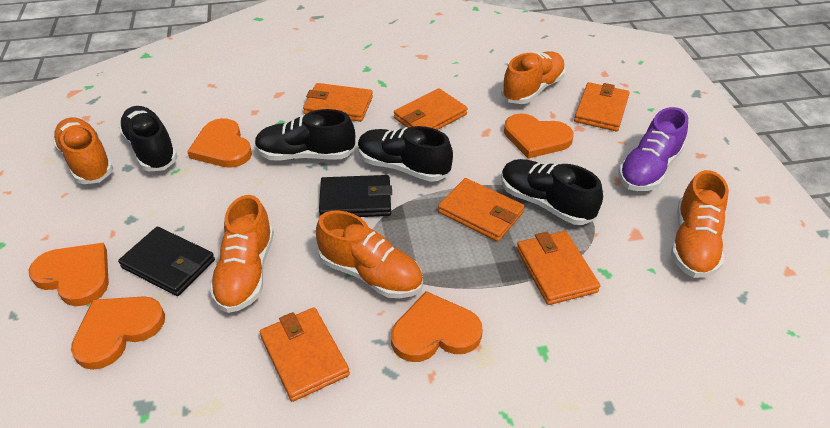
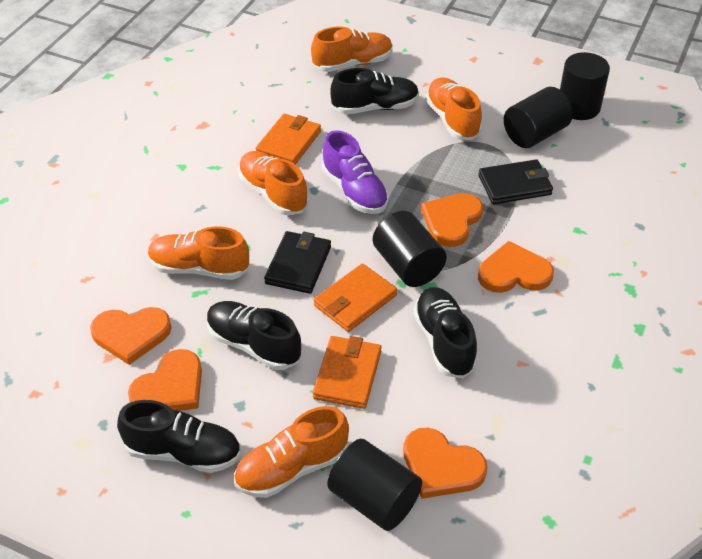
black cylinder: none = 0 -> [327,439,422,531] [373,211,447,287] [504,87,573,148] [560,52,610,120] = 4
orange wallet: [260,307,350,402] [303,83,373,122] [394,88,467,130] [438,178,525,242] [516,231,600,305] [574,82,630,131] = 6 -> [256,114,321,165] [313,336,382,409] [314,263,397,332] = 3

